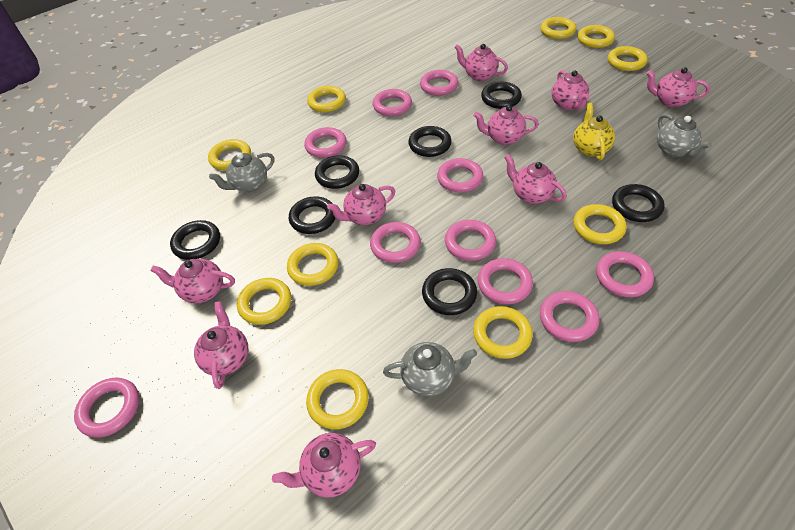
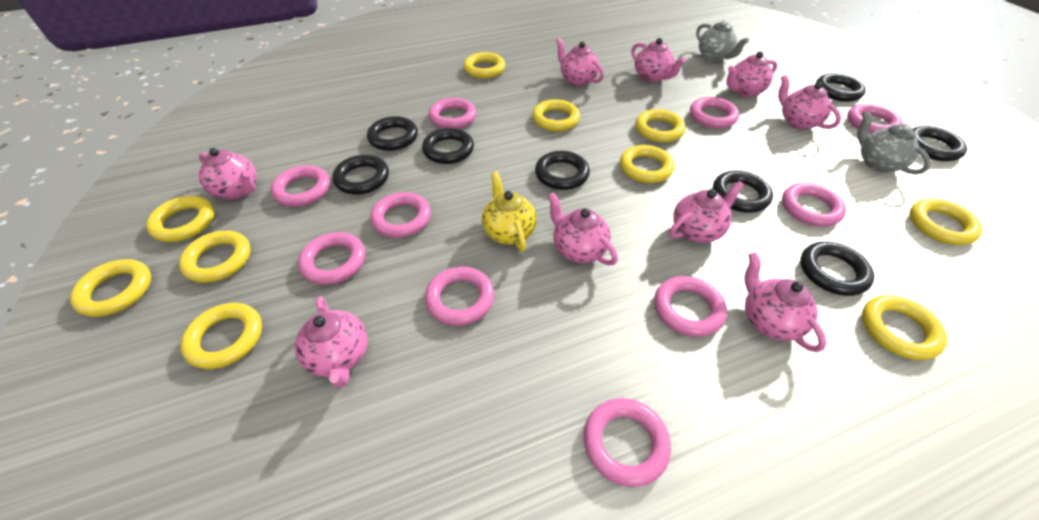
black ring: [170,220,220,260] [289,196,335,234] [315,155,359,189] [408,126,451,157] [422,268,477,315] [481,82,522,109] [612,184,665,222] = 7 -> [332,155,389,194] [367,116,418,151] [422,128,474,164] [535,151,590,190] [713,170,773,213] [800,242,874,296] [816,73,866,102] [913,126,967,161] = 8
grey teapot: [209,152,274,192] [383,342,477,396] [657,114,712,158] = 3 -> [696,19,749,62] [857,111,931,174] = 2

